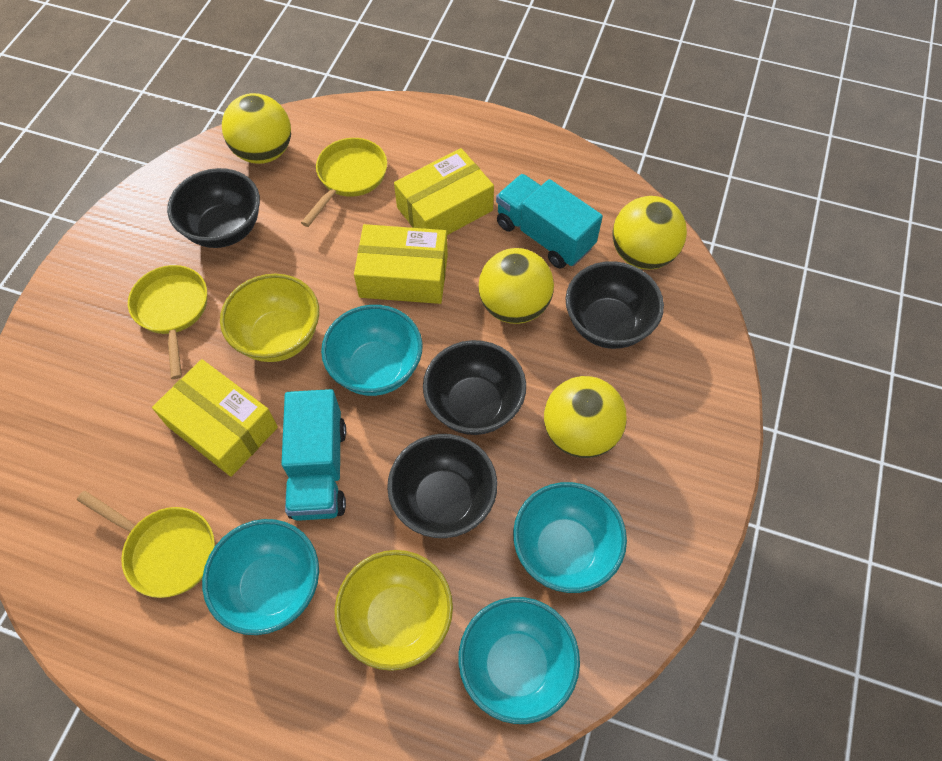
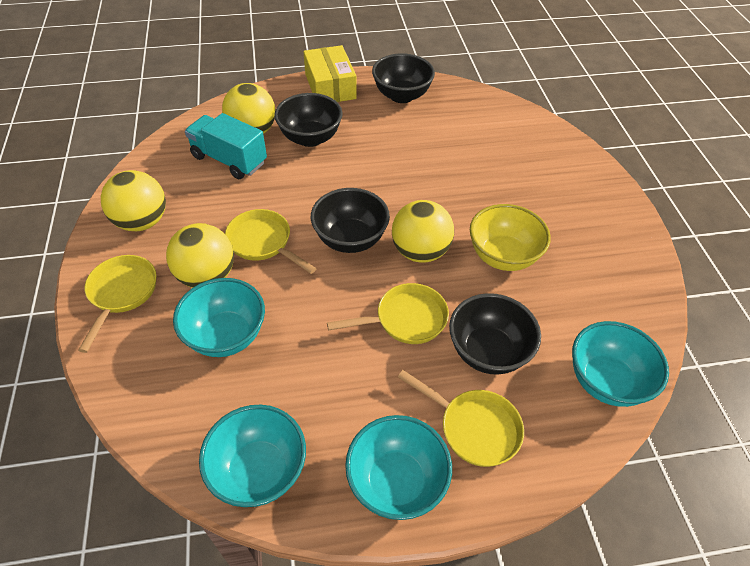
turquoise truck: [281,389,346,521] [496,174,603,269] = 2 -> [185,113,267,179] = 1
yellow bowl: [220,274,319,362] [335,550,453,671] = 2 -> [470,204,551,271] = 1
yellow box: [152,359,278,477] [354,224,448,304] [394,148,494,235] = 3 -> [304,45,357,102] = 1
yellow pan: [77,491,215,598] [128,265,207,379] [301,138,387,227] = 3 -> [78,255,156,353] [225,209,317,274] [327,283,449,344] [398,370,524,467] = 4

